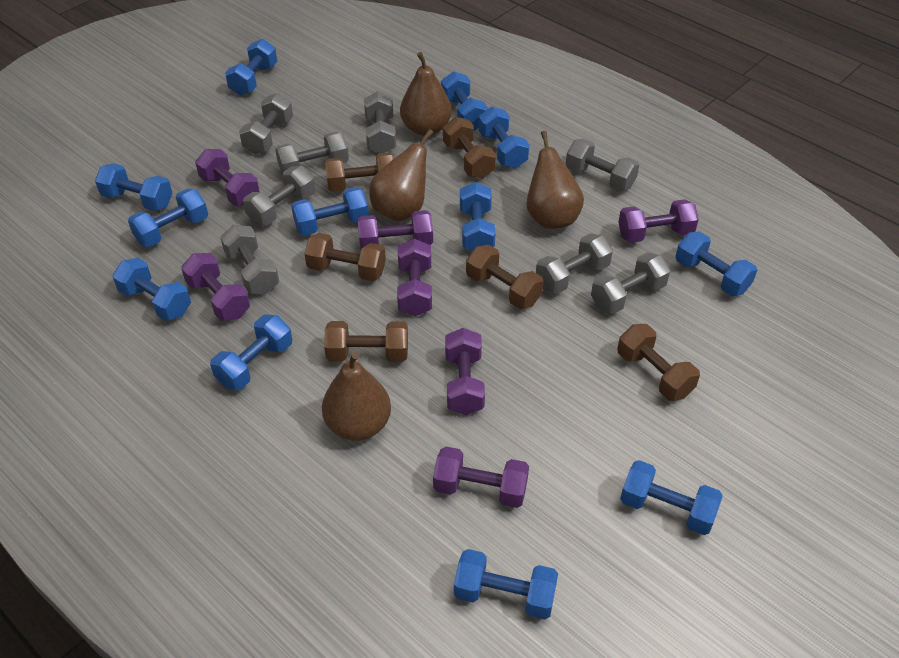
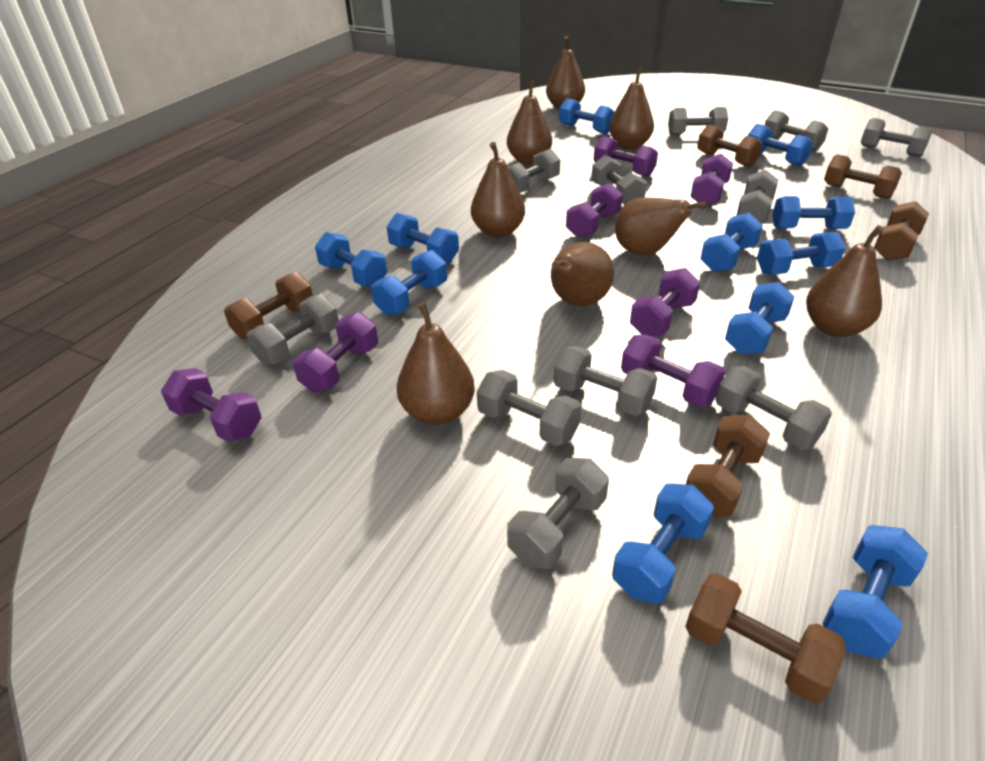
blue dumbbell: [95,163,172,211] [112,258,191,321] [128,189,208,247] [210,315,292,390] [225,39,277,95] [291,187,369,236] [441,71,488,131] [454,549,558,619] [460,182,495,251] [478,106,529,168] [620,460,723,535] [675,231,757,296] = 12 -> [315,232,387,286] [371,250,447,316] [387,213,459,264] [559,98,615,134] [612,483,714,604] [700,213,763,272] [725,282,795,354] [748,124,813,166] [757,232,845,275] [773,196,855,229] [822,525,928,659] = 11
brown pear: [322,352,391,441] [369,129,433,222] [400,52,452,136] [527,131,584,229] = 4 -> [397,302,475,425] [471,142,525,238] [507,80,552,165] [546,36,585,109] [551,242,614,306] [609,66,654,149] [615,197,707,255] [806,225,884,337] = 8
grey dumbbell: [220,225,279,294] [239,93,293,154] [243,166,315,225] [275,132,349,174] [364,91,396,153] [536,233,613,294] [566,139,639,191] [591,252,670,314] = 8 -> [247,294,339,365] [477,370,582,446] [507,149,560,193] [507,458,609,569] [554,346,658,416] [591,155,647,204] [668,107,728,135] [715,366,832,450] [736,170,779,223] [765,110,828,151] [861,118,932,157] = 11

